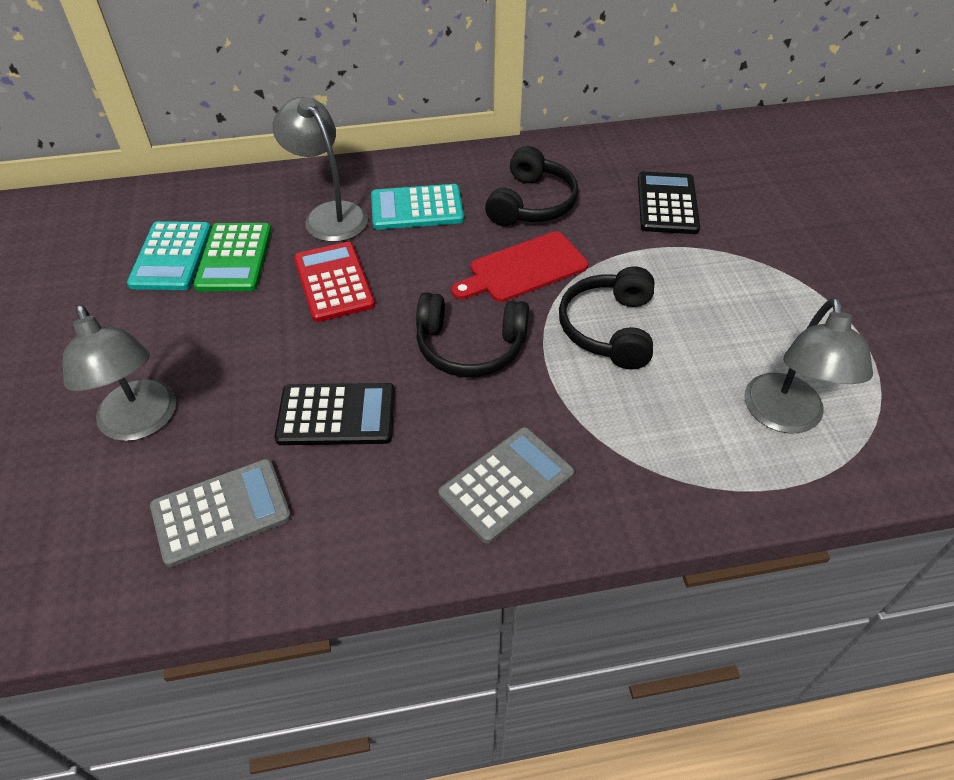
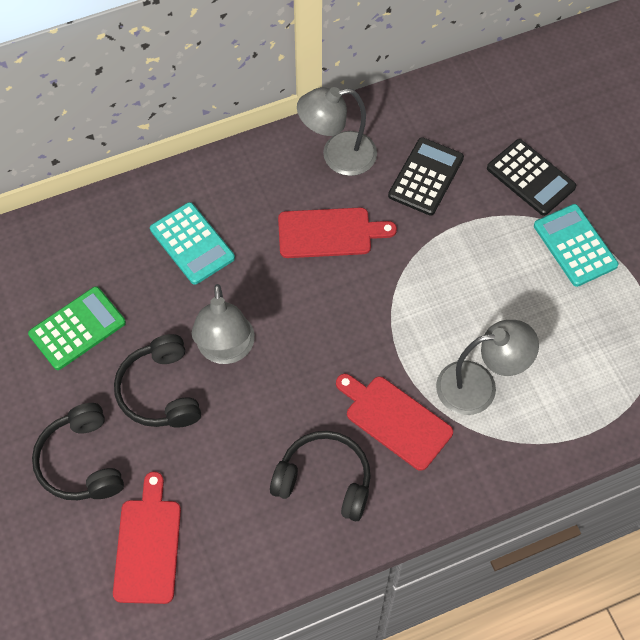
grey calculator: [150,459,291,567] [438,427,575,544] = 2 -> none = 0
red calculator: [294,242,375,322] = 1 -> none = 0
red cutting board: [451,232,588,302] = 1 -> [113,471,181,604] [278,207,397,258] [336,374,453,471] = 3

